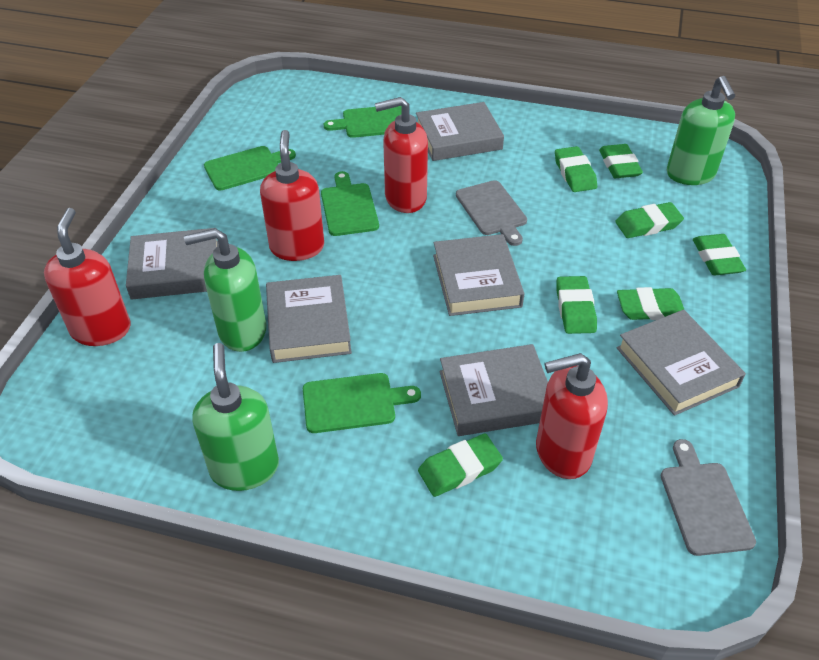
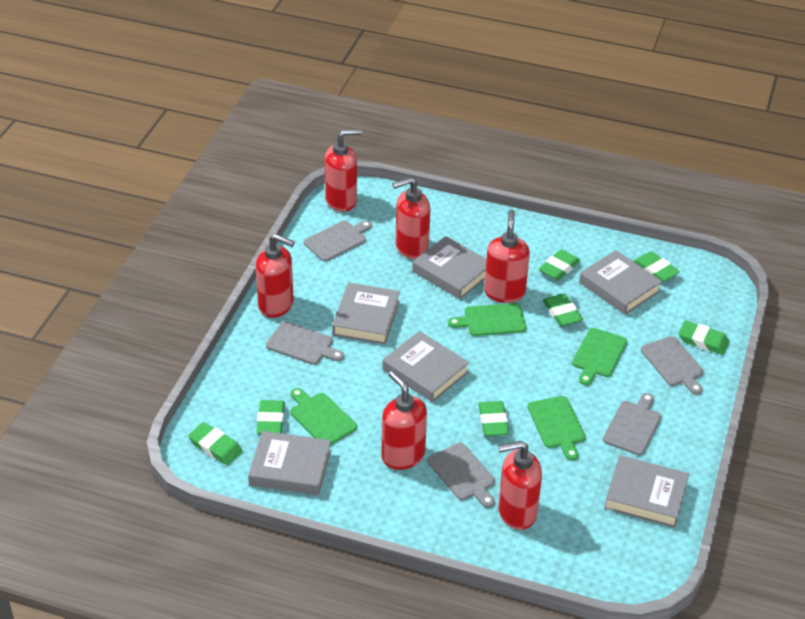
green soap dispenser: [184,228,266,352] [192,343,279,491] [667,76,736,185] = 3 -> none = 0
grey cutting board: [456,180,527,246] [661,439,756,556] = 2 -> [266,321,344,365] [304,220,372,261] [428,443,495,508] [603,393,661,455] [641,336,704,395] = 5
red soap dispenser: [44,208,131,346] [260,130,324,261] [375,97,428,213] [536,353,608,479] = 4 -> [256,234,295,318] [325,129,362,212] [381,371,427,470] [392,177,430,259] [484,209,530,303] [498,441,542,530] = 6

